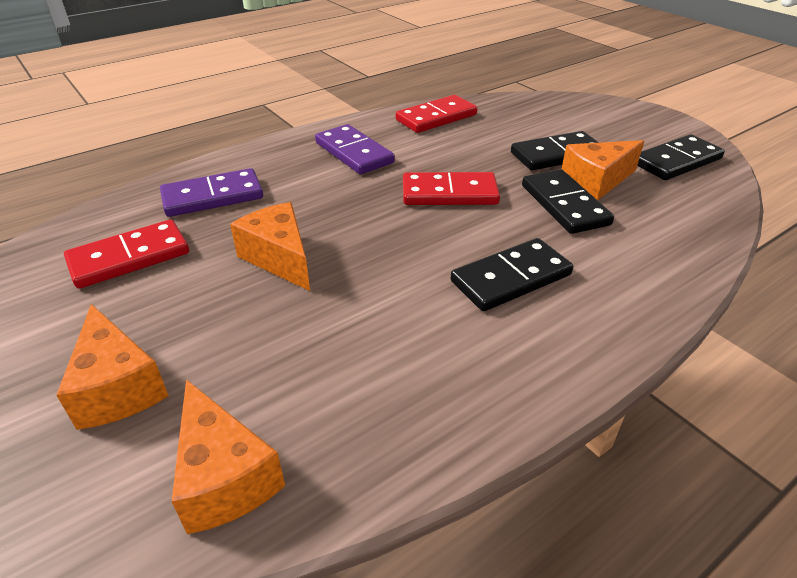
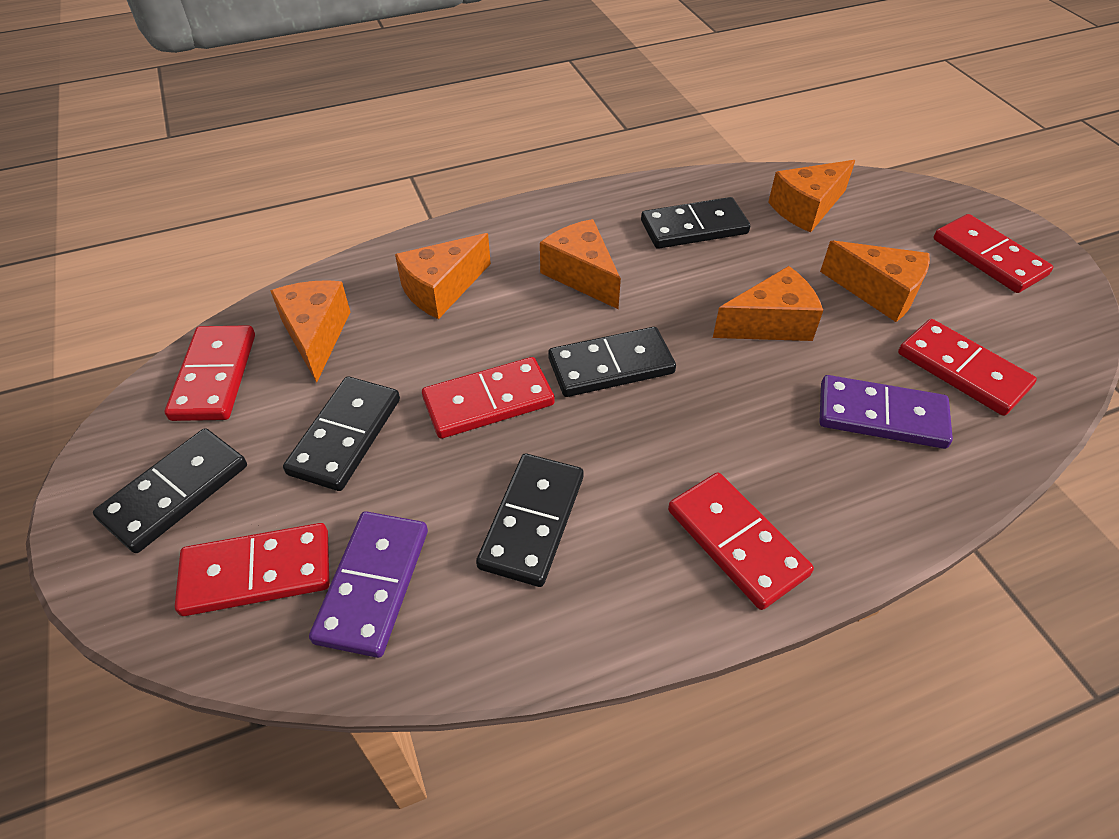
black domino: [451,238,573,311] [511,131,599,171] [522,169,614,234] [637,134,725,180] = 4 -> [93,428,247,553] [283,376,400,491] [476,454,584,587] [548,327,676,397] [641,197,750,249] = 5
orange cheese: [56,304,169,430] [172,379,285,534] [230,202,310,291] [562,140,644,200] = 4 -> [271,280,350,383] [395,233,491,319] [540,219,621,309] [713,266,823,341] [768,160,855,233] [820,240,930,322] = 6
red domino: [64,219,189,289] [396,95,477,133] [403,172,500,205] = 3 -> [165,325,255,421] [175,523,330,616] [422,357,555,439] [668,472,814,610] [898,319,1037,416] [934,214,1053,293] = 6

